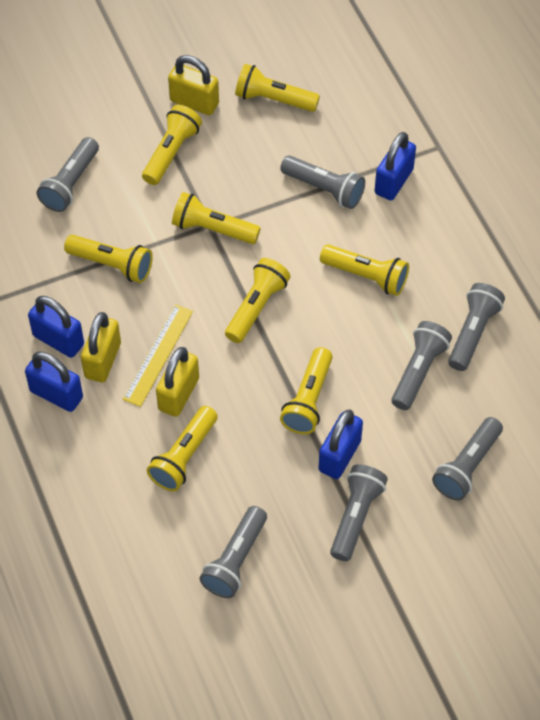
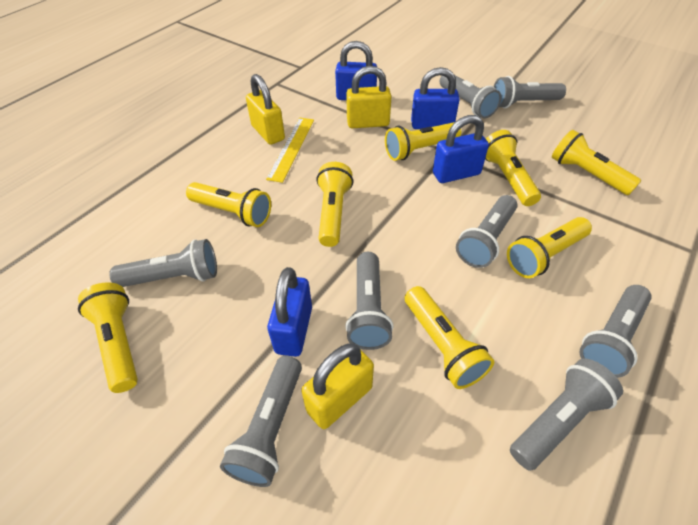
grey flashlight: [36,137,99,212] [199,506,267,598] [280,155,365,209] [330,464,388,561] [391,321,452,410] [432,417,503,501] [448,283,505,371] = 7 -> [109,239,217,287] [220,356,302,487] [345,252,393,350] [440,75,501,119] [456,195,518,268] [494,76,566,108] [510,358,623,471] [579,285,652,378] = 8

